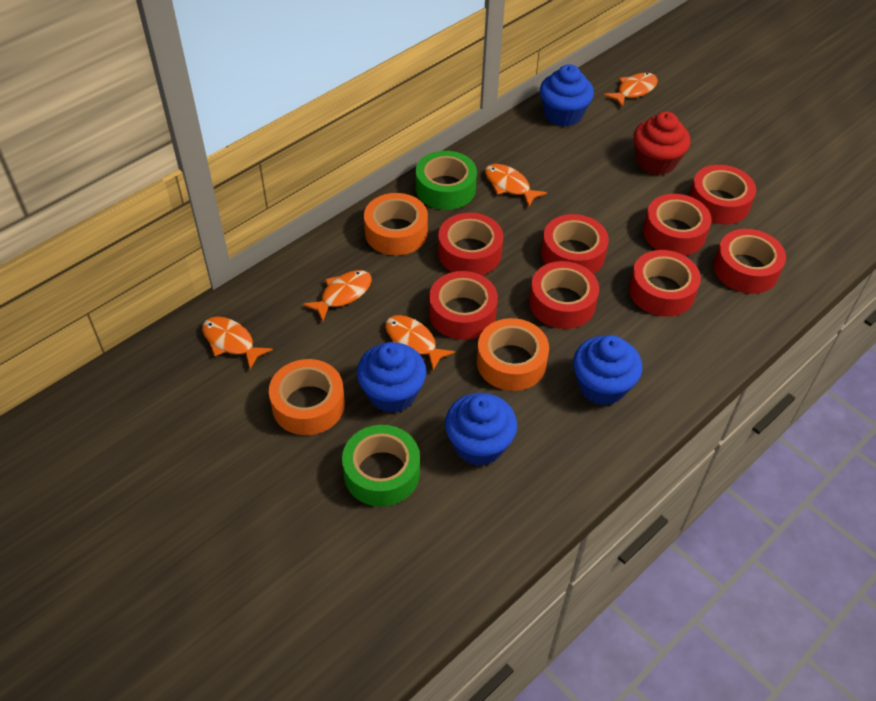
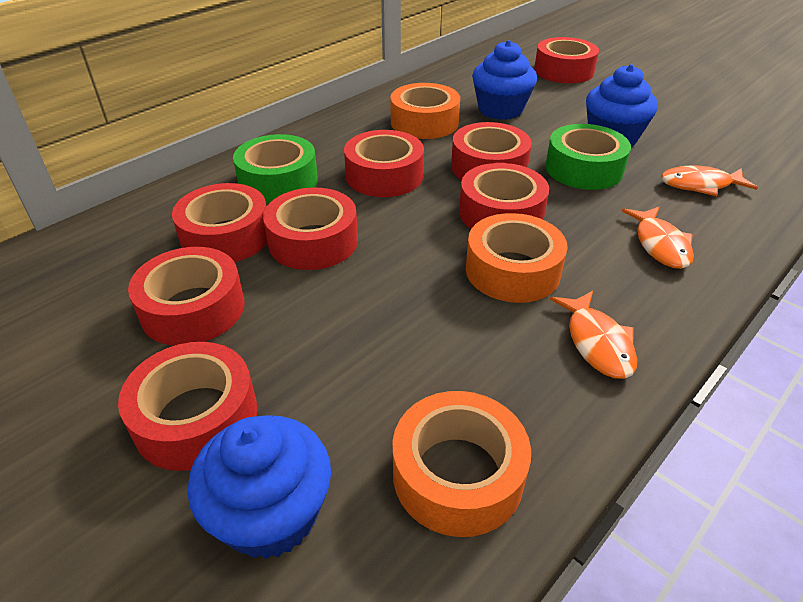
blue cupcake: [357,342,426,413] [445,393,517,466] [540,64,594,127] [573,335,642,405] = 4 -> [188,415,331,559] [472,40,537,120] [586,64,658,146] = 3
orange fish: [202,316,273,369] [303,270,372,321] [385,315,455,371] [485,164,547,207] [604,73,658,107] = 5 -> [550,291,637,379] [622,207,694,269] [661,165,758,196] = 3
red cupcake: [634,111,690,175] = 1 -> none = 0

